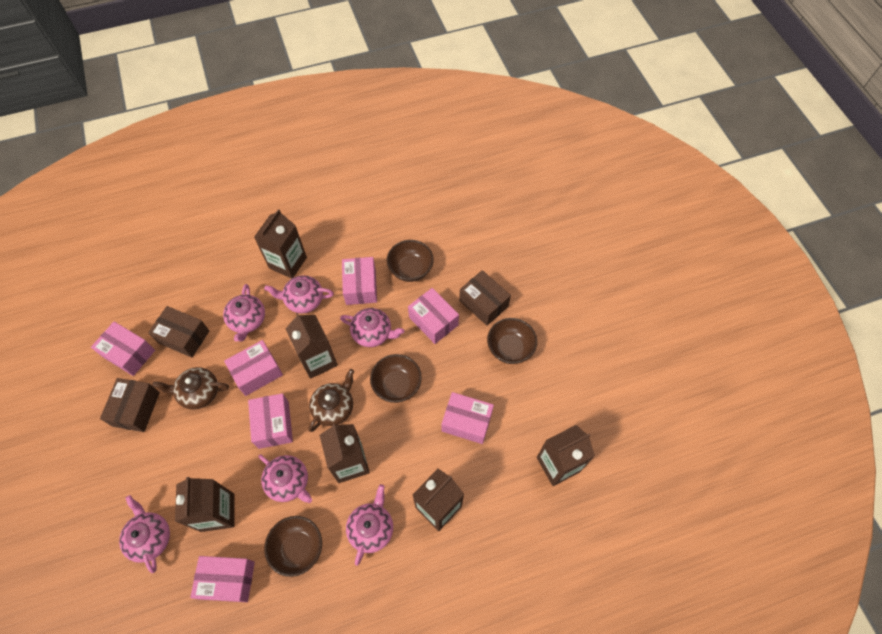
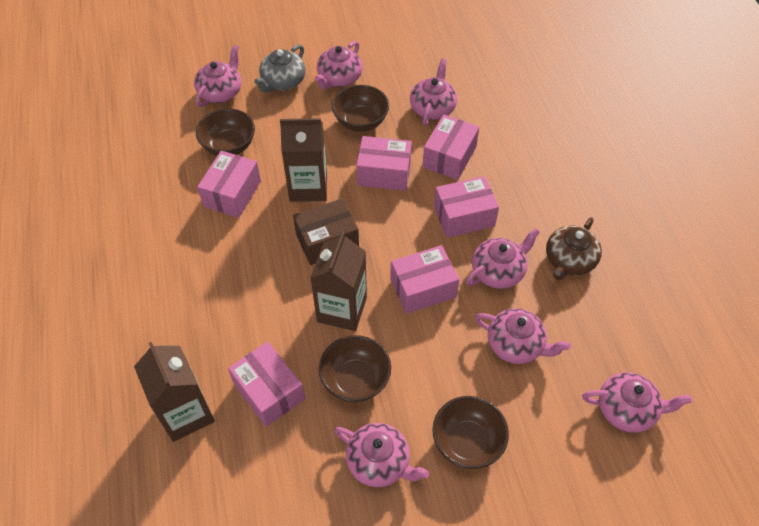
brown box: [100,378,160,432] [148,306,209,358] [459,270,511,326] = 3 -> [293,199,359,265] = 1
brown carton: [175,477,235,532] [254,209,307,279] [285,313,338,379] [320,423,370,483] [412,469,464,531] [537,425,595,486] = 6 -> [134,342,215,442] [280,118,327,202] [310,231,367,331] = 3
brown teapot: [152,367,229,410] [308,369,354,432] = 2 -> [546,217,602,280] = 1
grey teapot: none = 0 -> [254,44,306,93] = 1
pink box: [91,322,155,376] [190,556,255,602] [224,340,283,396] [248,393,293,449] [342,257,377,305] [408,288,459,344] [442,392,494,444] = 7 -> [197,151,261,218] [228,342,305,427] [356,136,412,191] [390,245,459,314] [422,115,479,180] [434,176,499,238] = 6
pink teapot: [119,495,170,573] [223,284,265,342] [258,454,312,503] [264,275,334,313] [340,308,404,347] [346,484,393,566] = 6 -> [194,45,241,107] [315,41,362,89] [334,423,430,487] [410,59,457,126] [466,228,540,289] [475,308,571,364] [582,372,692,433] = 7

